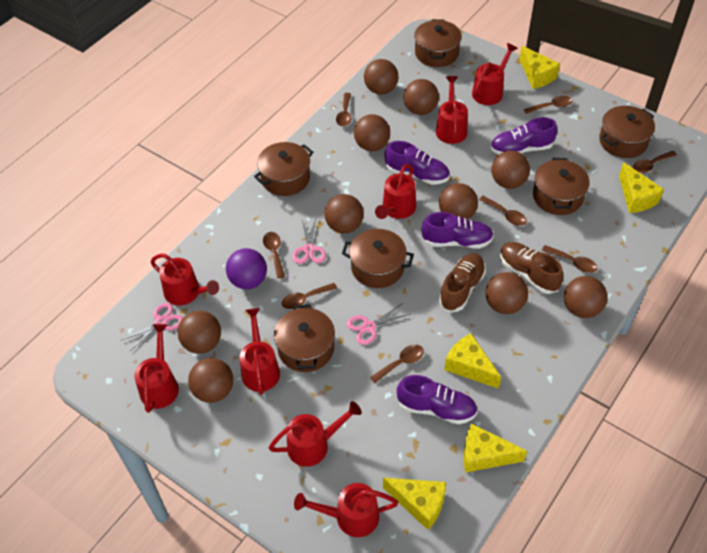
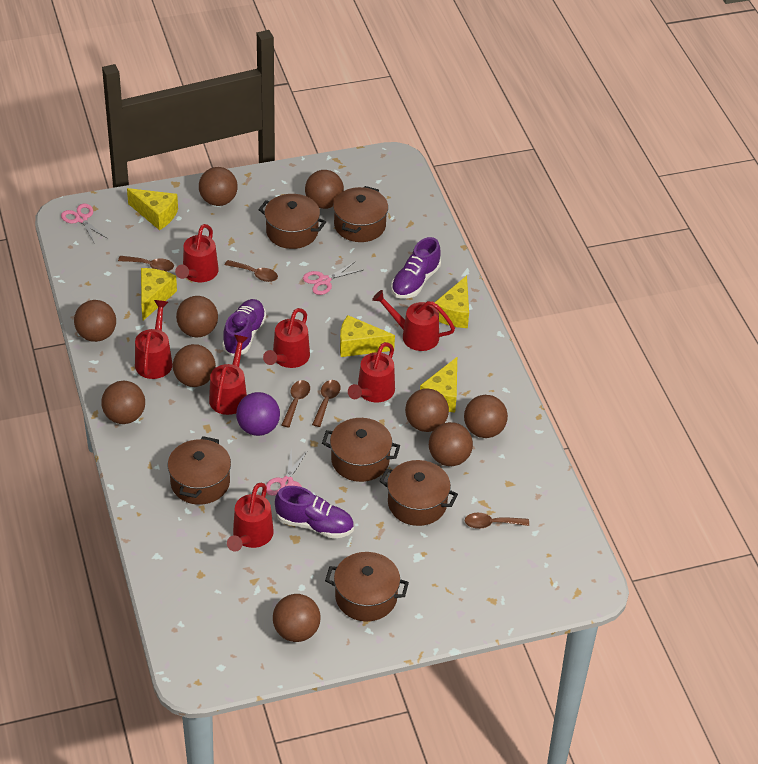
brown shoe: [439,253,486,312] [500,242,563,294] = 2 -> none = 0
brown spoon: [263,232,285,278] [282,283,337,309] [336,93,352,127] [370,345,424,383] [479,196,527,226] [524,96,572,114] [542,245,597,273] [633,151,677,173] = 8 -> [118,256,174,272] [225,260,278,282] [282,380,310,428] [312,380,341,427] [465,513,529,529] = 5
purple shoe: [385,141,449,185] [397,375,477,424] [422,212,494,248] [490,117,557,155] = 4 -> [222,299,266,356] [275,486,354,539] [391,237,441,299] = 3
red watering can: [134,324,179,413] [150,254,219,305] [240,308,280,395] [269,401,362,467] [294,483,398,537] [375,164,416,219] [436,76,468,144] [472,43,518,105] = 8 -> [135,300,173,379] [175,224,219,282] [209,335,248,415] [227,483,274,552] [263,308,310,368] [348,342,395,403] [372,290,455,351] = 7

